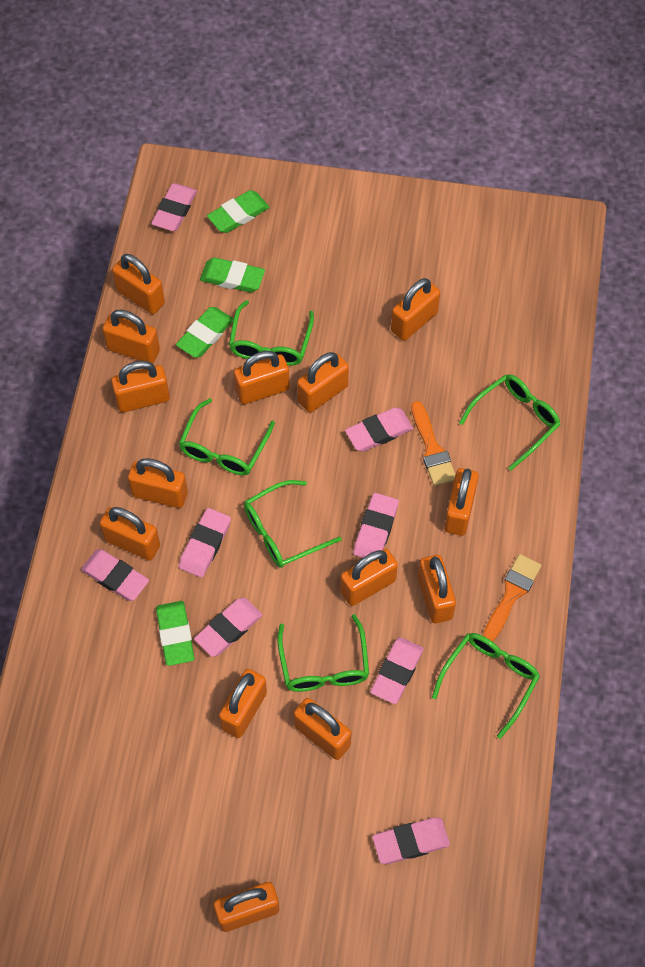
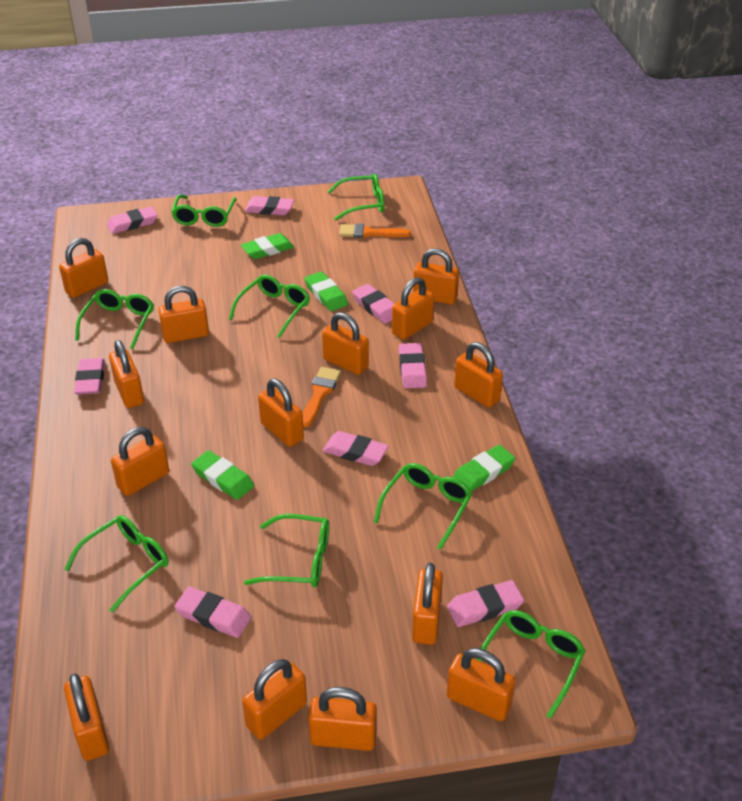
green glasses: [179,398,275,476] [229,300,314,366] [244,480,342,568] [277,614,369,692] [432,633,540,739] [459,374,561,471] = 6 -> [64,515,169,613] [75,289,154,349] [171,195,237,227] [229,275,310,338] [244,514,329,588] [327,174,384,220] [374,463,472,550] [477,610,586,719] = 8

